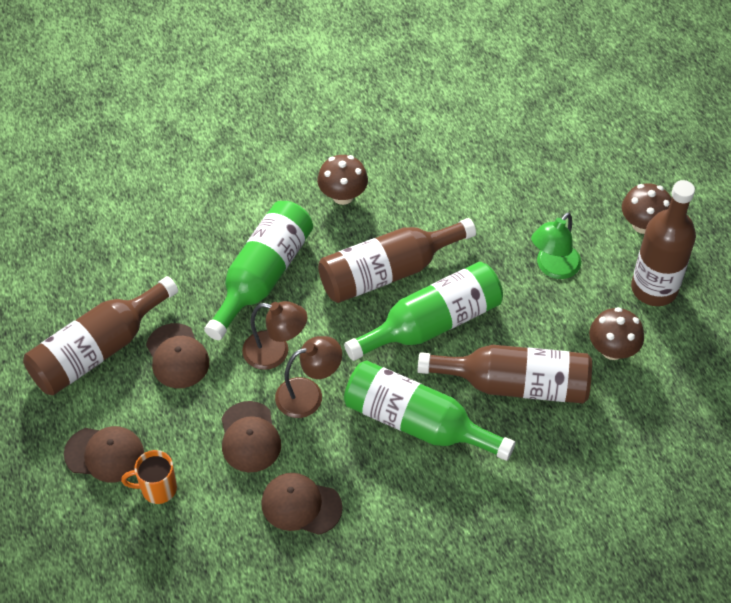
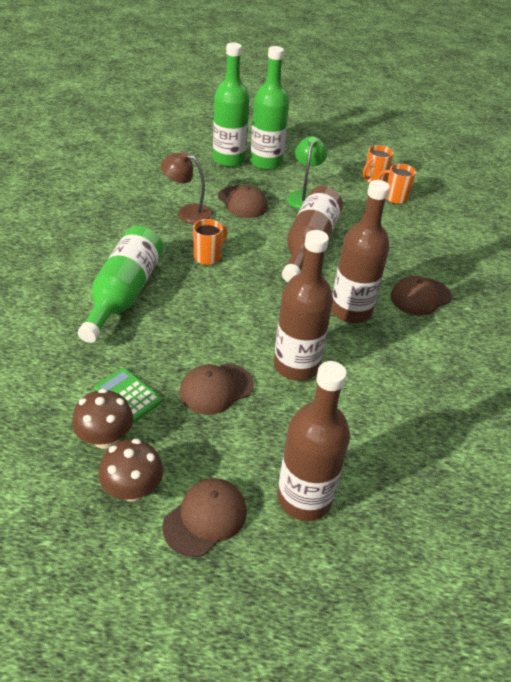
brown lamp: [242,301,307,370] [275,336,342,418] = 2 -> [161,151,213,224] = 1
brown mushroom: [317,155,368,205] [589,307,644,360] [622,183,672,234] = 3 -> [72,389,133,449] [98,439,163,501] = 2
green calculator: none = 0 -> [94,368,162,423] = 1
orange mug: [121,450,177,504] = 1 -> [193,219,228,265] [363,145,393,183] [377,163,416,204] = 3

